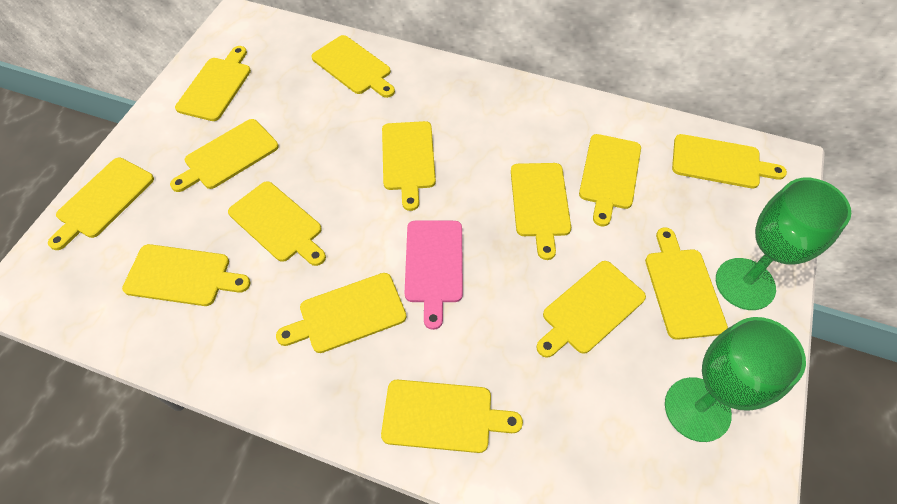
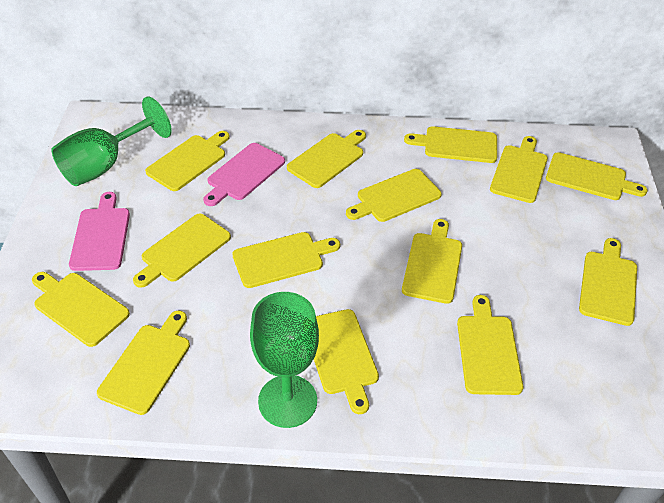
pink cutting board: [405,221,463,330] = 1 -> [69,192,130,271] [203,143,285,206] = 2

